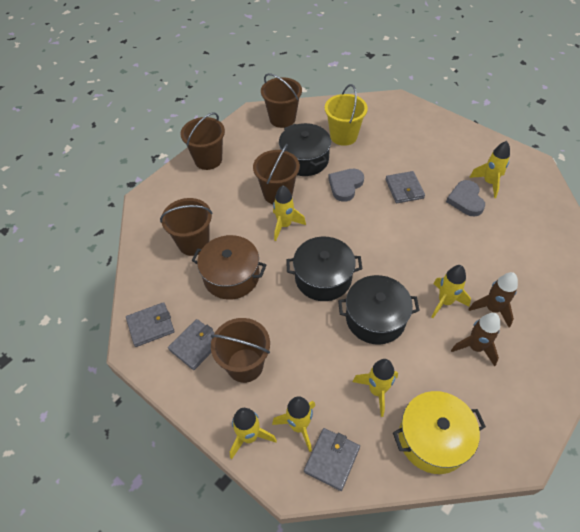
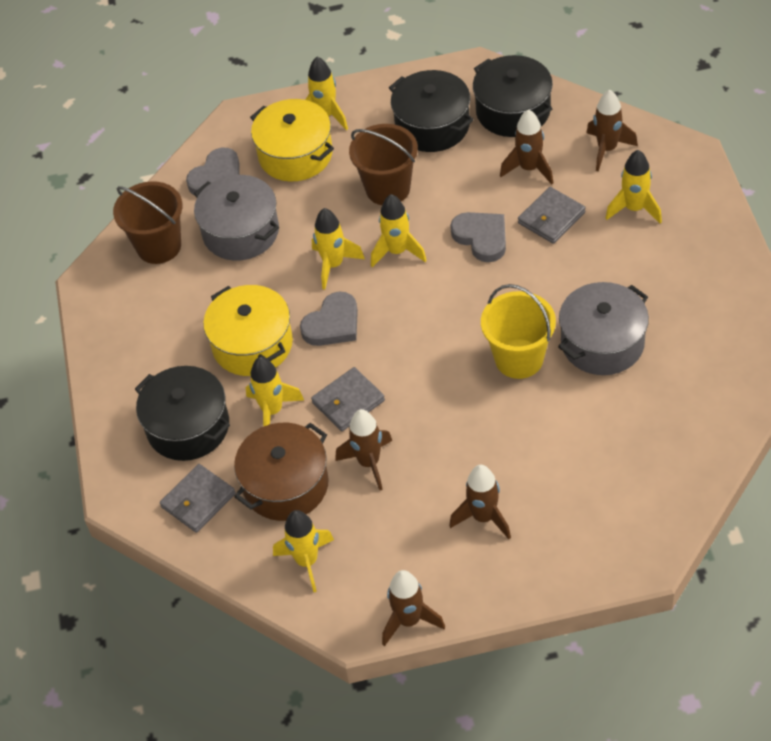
brown bucket: [160,198,213,256] [181,112,225,170] [211,318,270,383] [253,144,300,204] [261,73,302,128] = 5 -> [113,181,182,264] [349,124,418,205] = 2
brown rocket: [451,313,500,367] [469,272,518,328] = 2 -> [335,409,392,490] [382,570,445,646] [449,465,511,539] [500,109,553,185] [587,90,638,171] = 5
grey heart: [328,169,364,202] [446,180,485,217] = 2 -> [186,148,240,195] [300,292,358,346] [450,212,506,262] = 3
grey pot: none = 0 -> [194,175,279,261] [558,282,649,375] = 2
grey wallet: [126,302,175,347] [168,319,215,370] [304,428,360,491] [385,171,425,203] = 4 -> [160,464,236,533] [311,367,385,431] [518,187,586,244] = 3
yellow pot: [393,391,486,474] = 1 -> [203,285,293,376] [250,99,334,181] = 2

